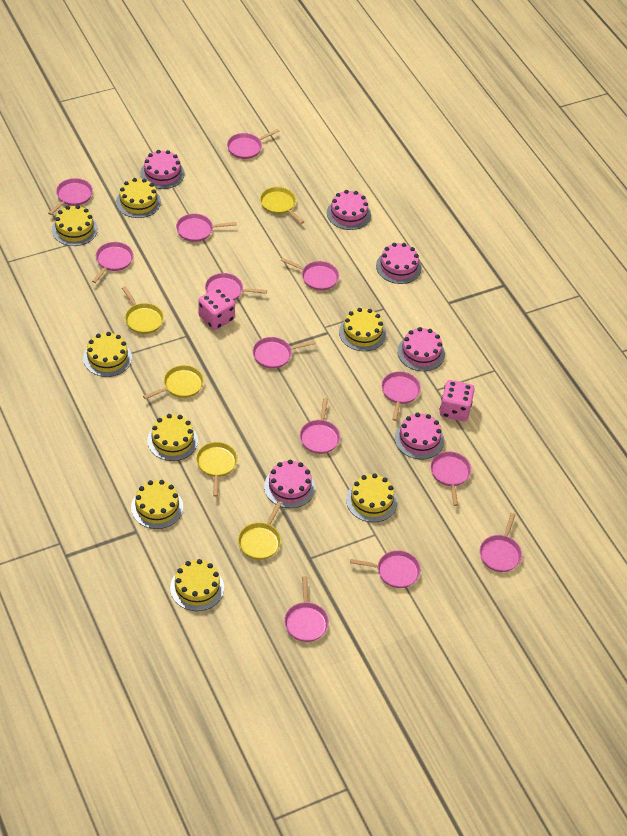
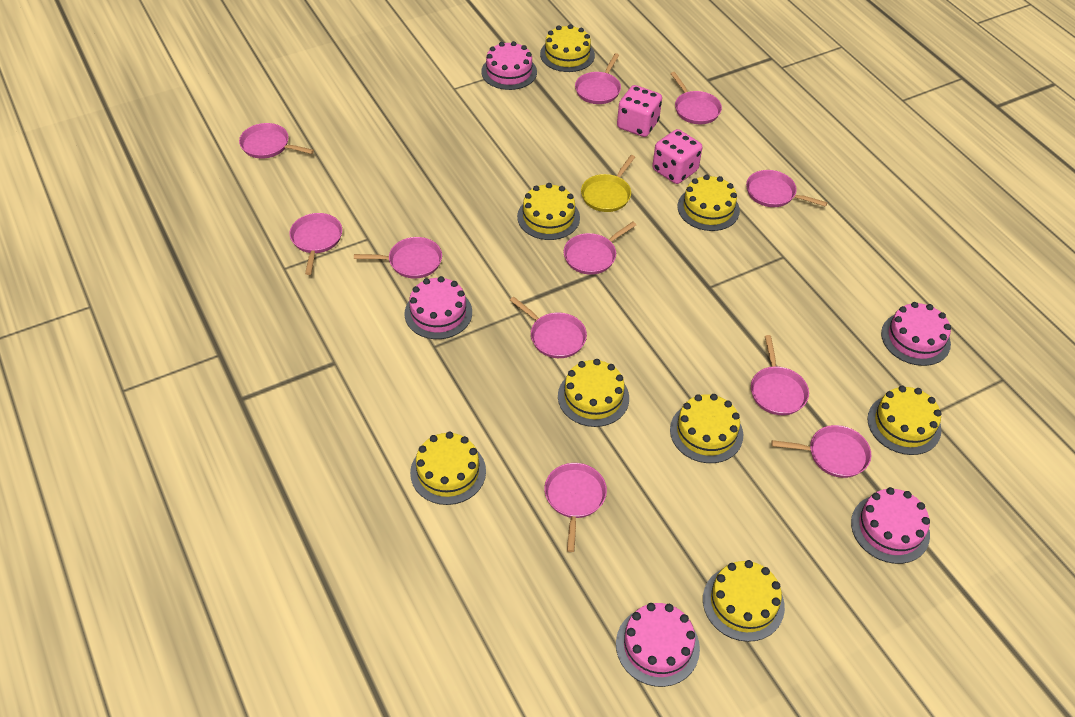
pink cake: [140,150,185,189] [264,459,315,508] [327,190,371,230] [376,243,422,284] [395,413,444,459] [398,327,445,371] = 6 -> [405,276,472,339] [481,41,537,90] [616,603,700,687] [851,487,930,564] [881,302,951,366] = 5
pink pan: [48,178,93,215] [92,242,133,283] [176,213,237,242] [205,273,267,300] [227,129,279,159] [253,337,316,369] [281,258,339,290] [284,576,329,642] [300,398,340,454] [350,550,421,588] [381,371,421,421] [430,451,471,506] [480,513,522,572] = 13 -> [239,123,314,159] [289,213,342,275] [354,237,442,279] [510,297,587,358] [544,463,607,552] [564,222,636,275] [575,53,621,104] [670,72,722,124] [746,170,827,207] [751,335,809,415] [771,425,871,478] = 11
yellow pan: [122,286,164,334] [143,365,204,399] [196,442,238,497] [238,502,282,560] [260,187,304,224] = 5 -> [581,155,635,212] = 1

